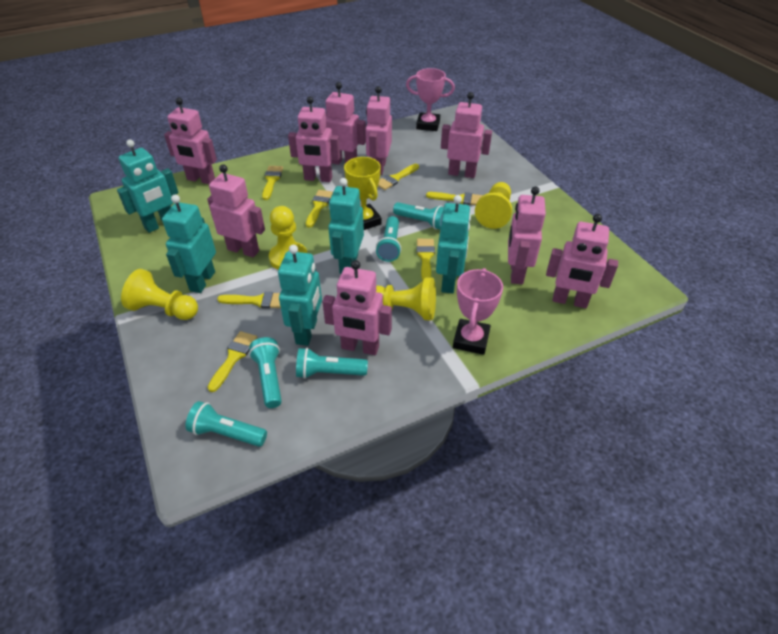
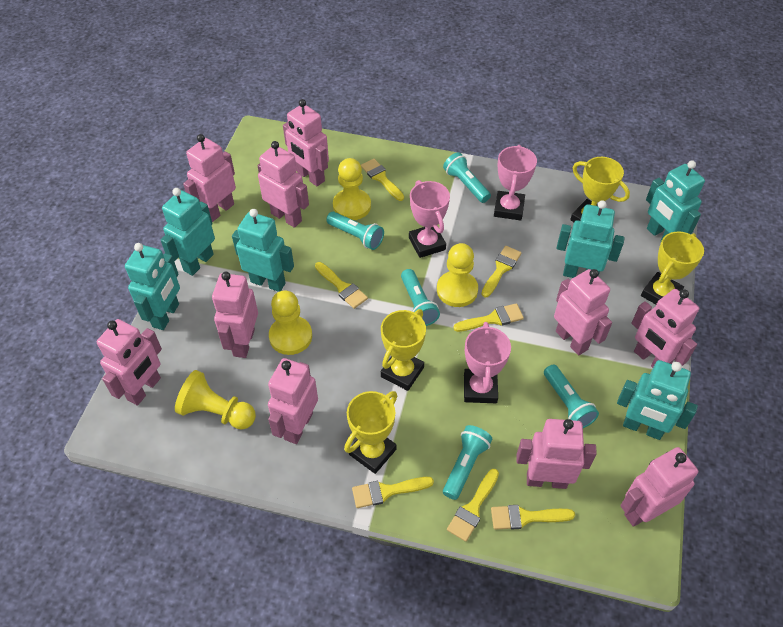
pink robot: [164,98,217,184] [207,164,265,257] [288,97,340,182] [322,260,392,355] [326,82,366,165] [365,86,392,175] [441,92,492,178] [508,186,546,284] [546,214,618,308] = 9 -> [97,319,162,406] [183,134,236,222] [212,272,258,358] [257,141,309,228] [268,358,318,444] [283,99,329,186] [516,419,597,489] [554,269,612,355] [620,447,698,527] [631,289,699,368] = 10
pink trophy: [406,68,455,131] [453,268,503,355] = 2 -> [409,180,450,258] [464,322,511,403] [494,145,537,221] = 3
turquoise robot: [117,140,178,233] [162,195,216,293] [278,245,322,346] [328,178,364,274] [436,195,471,294] = 5 -> [125,243,180,330] [161,188,215,276] [232,209,294,292] [557,200,625,278] [617,360,698,440] [646,161,705,241] = 6
yellow trophy: [344,157,382,230] = 1 -> [344,391,397,474] [381,309,426,391] [570,157,630,222] [641,231,704,304] = 4

